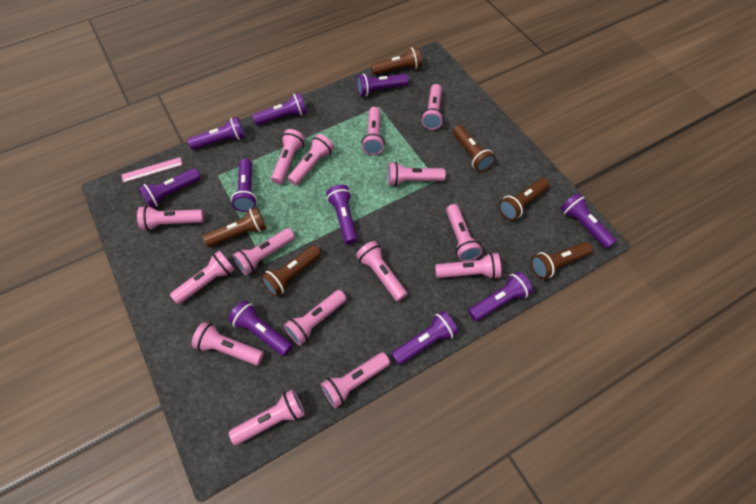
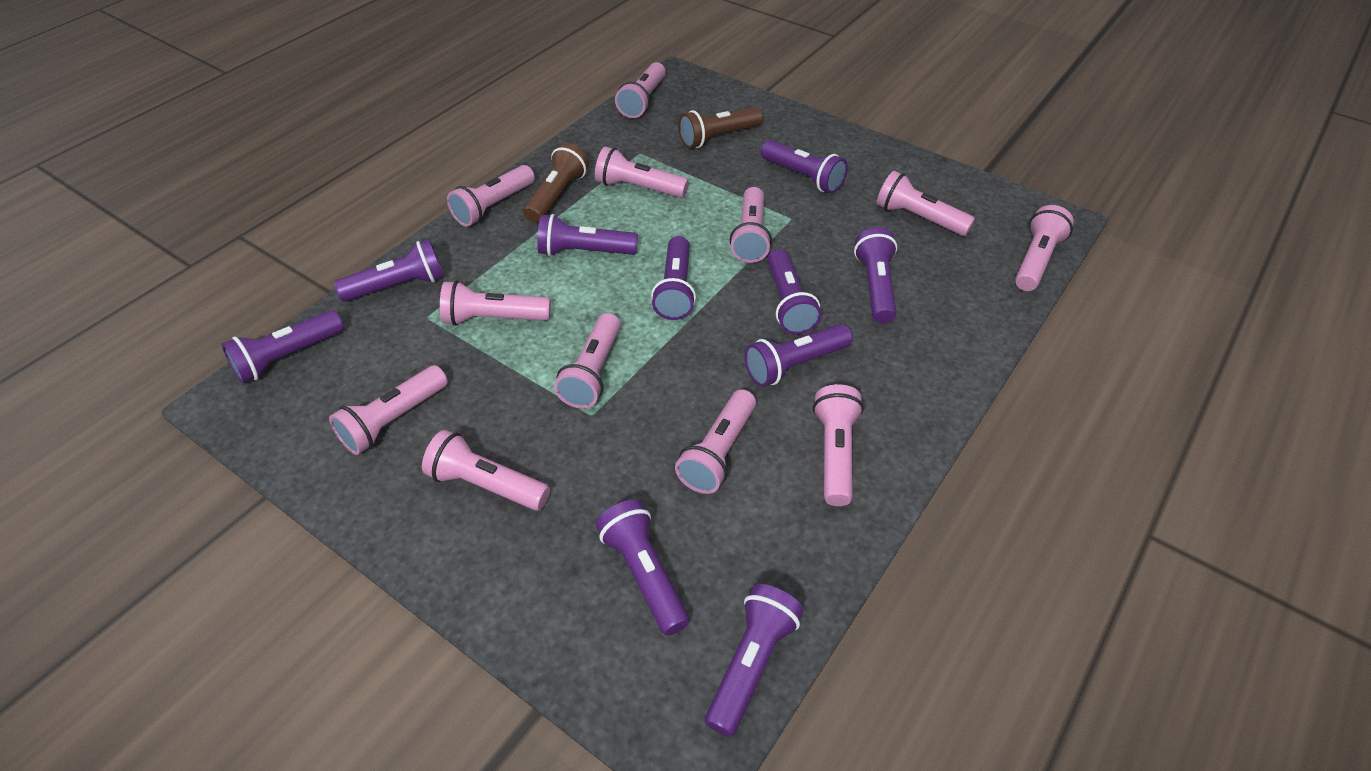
brown flashlight: [202,207,267,247] [261,245,321,297] [371,47,422,75] [453,125,495,172] [499,178,550,220] [531,242,593,279] = 6 -> [523,143,589,223] [678,107,763,148] = 2
pink flashlight: [137,206,204,231] [170,250,235,304] [192,322,264,365] [229,389,305,445] [233,228,295,275] [271,129,305,184] [284,290,347,345] [288,134,334,185] [321,352,390,408] [356,241,407,302] [361,107,385,155] [388,162,446,186] [421,84,444,130] [435,253,501,279] [446,204,482,262] = 15 -> [329,365,448,455] [422,430,550,511] [440,280,551,326] [447,165,535,227] [554,313,621,409] [595,146,689,198] [615,62,666,118] [675,389,756,494] [730,187,772,263] [813,384,864,506] [877,171,975,236] [1015,205,1074,291] = 12
pink ruler: [121,157,183,183] = 1 -> none = 0

